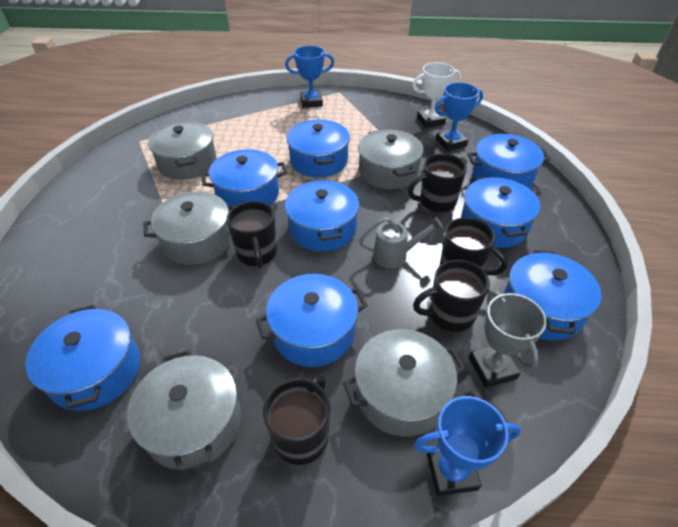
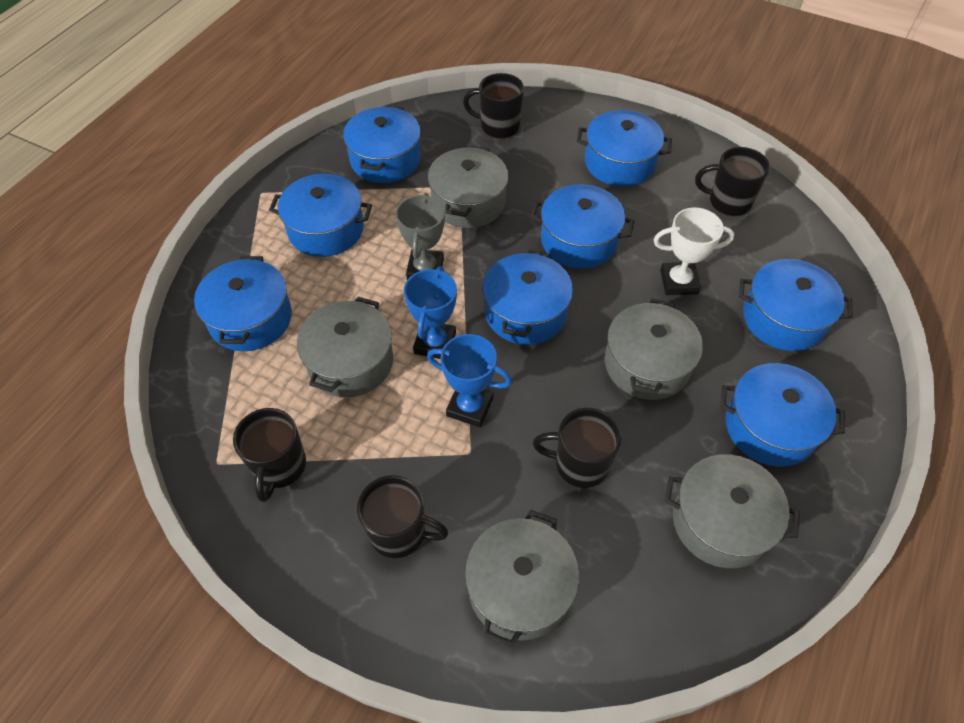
blue trophy: [285,46,334,108] [414,396,521,496] [435,82,483,151] = 3 -> [404,266,457,359] [427,334,512,427] = 2
grey watering can: [359,216,443,268] = 1 -> none = 0

